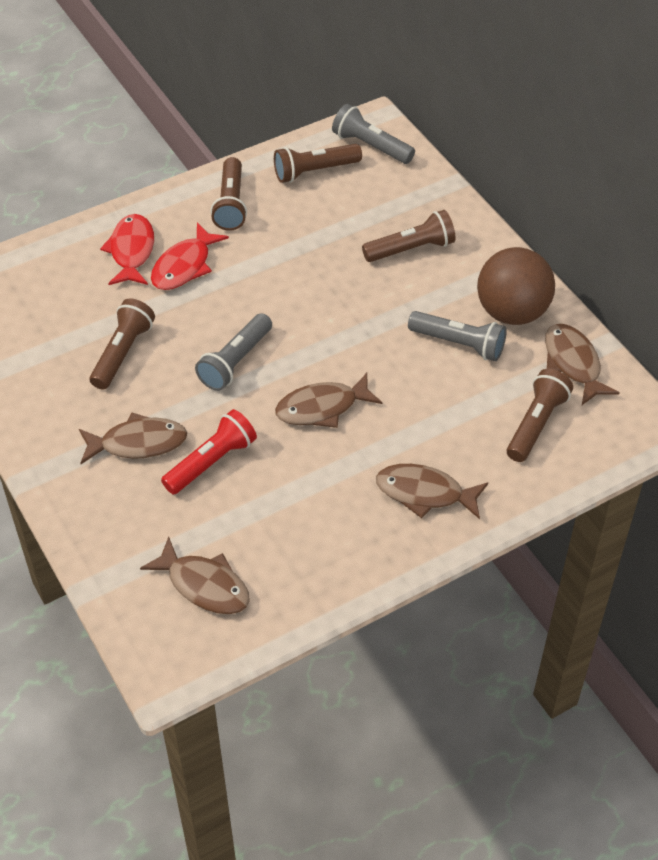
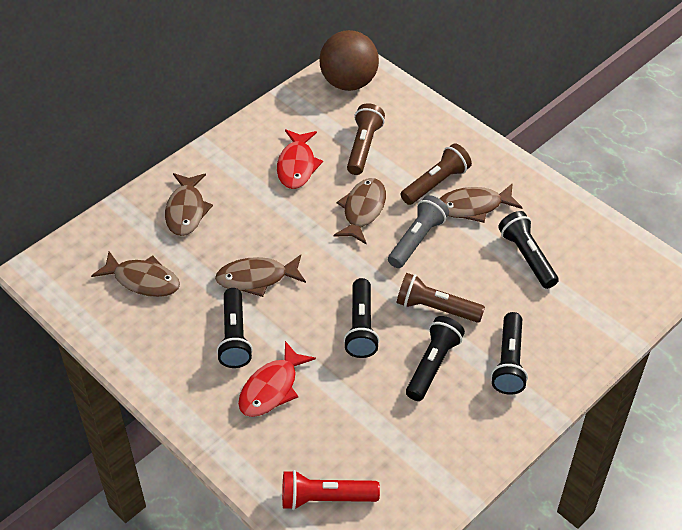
black flashlight: none = 0 -> [216,288,253,368] [343,278,380,358] [406,316,465,401] [491,312,528,395] [498,211,558,289] = 5
brown flashlight: [90,298,155,390] [211,157,247,231] [274,144,362,183] [362,210,455,262] [507,369,573,462] = 5 -> [347,103,385,175] [397,273,485,323] [401,143,472,205] = 3
grey flashlight: [195,313,272,391] [332,104,415,164] [408,311,507,361] = 3 -> [388,195,449,268] = 1

